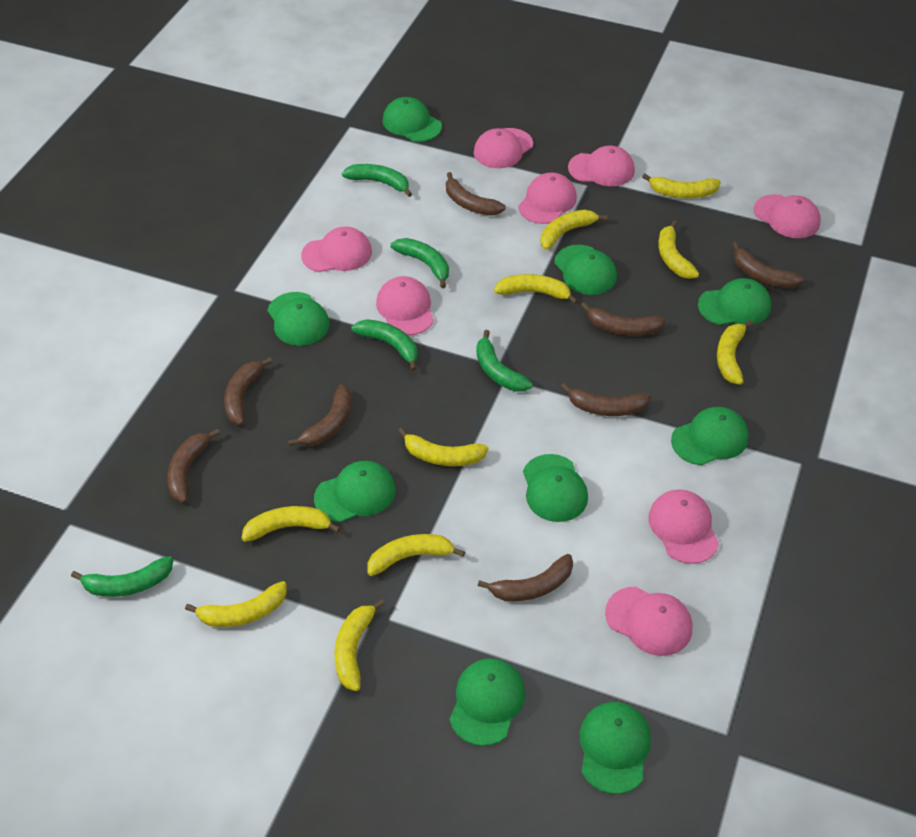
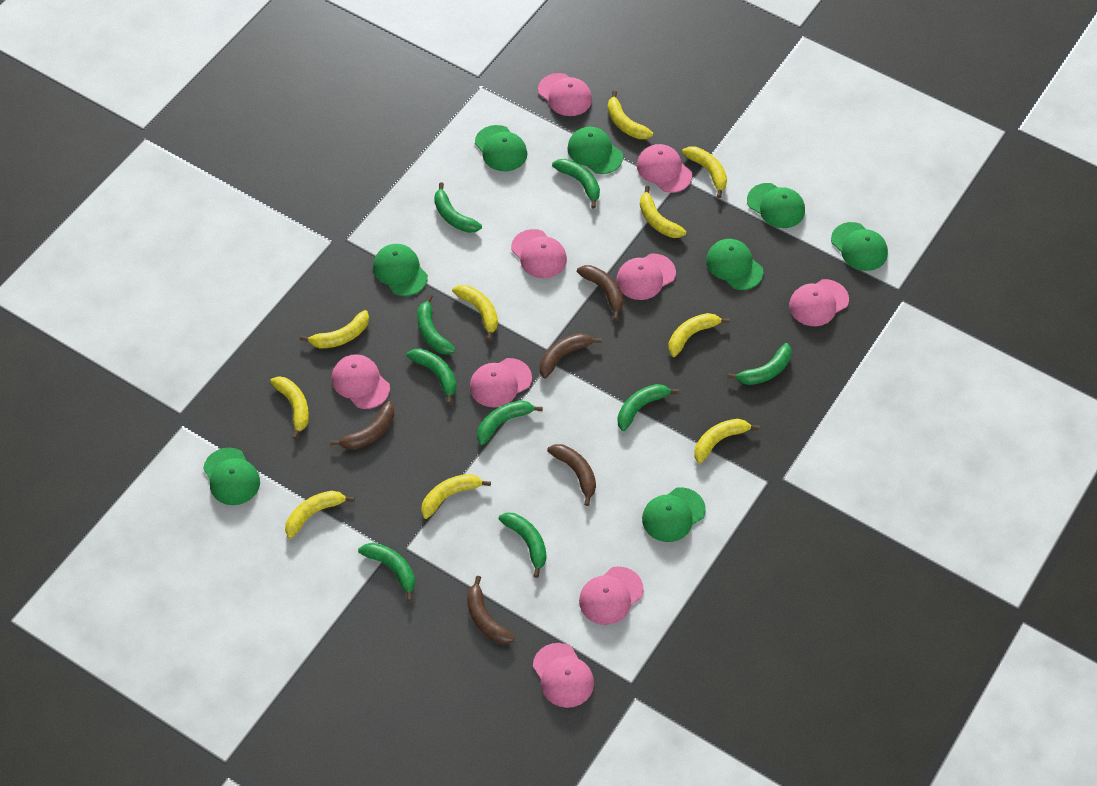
brown banana: [167,429,220,503] [224,357,273,425] [288,385,352,446] [446,172,506,216] [478,554,573,601] [561,383,651,416] [581,302,666,336] [733,242,804,288] = 8 -> [331,401,394,450] [467,576,515,644] [540,333,601,379] [547,444,596,506] [577,265,624,320] = 5
green banana: [71,556,173,597] [342,164,412,197] [351,319,418,371] [391,238,449,288] [476,330,533,392] = 5 -> [358,543,415,602] [406,348,456,404] [417,295,456,355] [434,182,482,233] [477,400,543,445] [499,513,546,578] [552,159,600,209] [618,384,679,431] [728,343,791,385] = 9
green cap: [268,292,330,346] [314,461,395,522] [383,97,442,142] [450,658,525,746] [523,454,588,522] [554,245,617,295] [579,702,651,794] [671,407,749,465] [698,278,771,325] = 9 -> [203,448,260,505] [373,244,428,296] [475,125,527,171] [567,127,623,174] [642,487,706,542] [706,239,763,290] [747,183,805,228] [831,222,888,271] = 8
pink cap: [301,227,372,272] [376,276,434,336] [474,128,533,169] [518,172,577,224] [568,146,635,186] [605,587,692,656] [648,489,719,564] [753,194,821,238] = 8 -> [332,354,390,409] [470,358,532,407] [511,229,567,278] [533,643,594,708] [538,73,592,116] [579,566,644,625] [616,254,676,300] [637,144,692,193] [789,279,849,326] = 9

